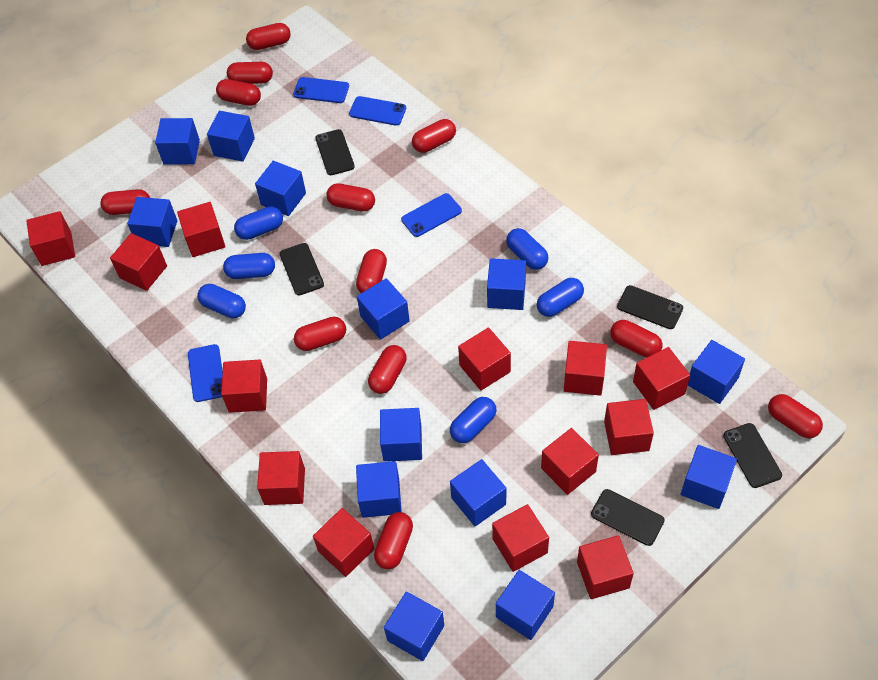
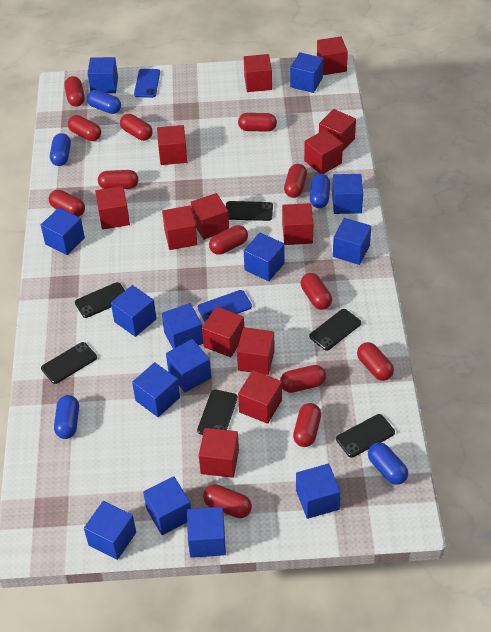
black phone: [279,243,324,295] [315,129,355,175] [591,489,665,546] [617,285,683,329] [723,423,782,488] = 5 -> [41,342,97,384] [75,282,125,318] [197,389,238,435] [226,201,273,221] [309,309,361,350] [336,414,395,458] = 6
blue capsule: [197,284,246,319] [223,253,275,279] [234,206,283,240] [450,397,497,443] [506,228,548,270] [537,278,584,317] = 6 -> [50,133,71,166] [54,395,79,439] [87,90,121,114] [310,174,330,208] [368,442,408,485] = 5
blue cube: [127,197,177,247] [155,118,200,164] [207,111,255,162] [255,160,306,216] [356,461,402,518] [357,278,410,340] [380,408,422,462] [384,591,444,661] [450,459,506,526] [487,258,526,310] [496,570,555,640] [681,445,737,509] [688,340,745,404] = 13 -> [41,208,85,255] [84,501,136,560] [88,57,118,93] [111,285,157,337] [132,362,180,417] [143,476,191,535] [162,303,203,349] [166,339,211,392] [187,507,226,558] [244,233,285,281] [290,52,323,93] [296,464,341,519] [332,174,363,214] [333,218,371,265] = 14
blue phone: [188,344,223,402] [293,77,349,103] [349,96,406,126] [401,193,462,237] = 4 -> [134,69,160,98] [197,290,252,322] = 2
red capsule: [100,189,150,215] [216,79,261,106] [227,62,273,84] [246,23,291,50] [294,317,346,351] [326,183,375,212] [356,249,387,293] [368,345,407,394] [374,512,413,569] [412,119,456,153] [610,320,662,358] [768,394,823,438] = 12 -> [49,190,85,217] [65,76,85,107] [68,115,101,141] [98,170,138,189] [120,114,153,141] [203,484,252,518] [209,225,248,255] [238,113,277,132] [280,365,326,393] [284,164,307,198] [293,403,321,447] [301,273,332,310] [357,342,394,381] = 13

